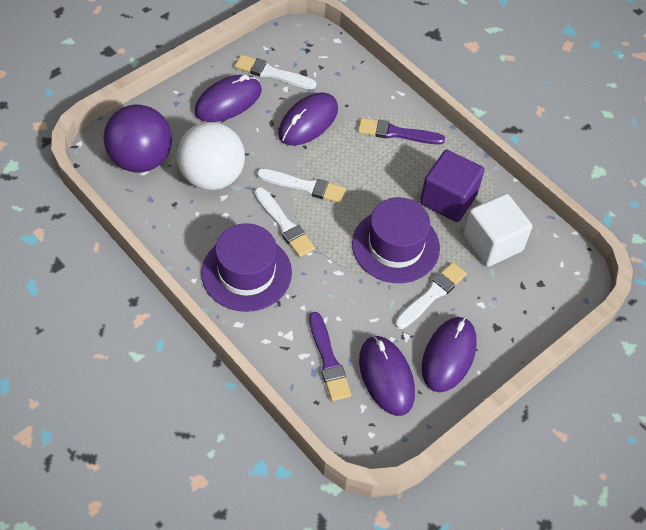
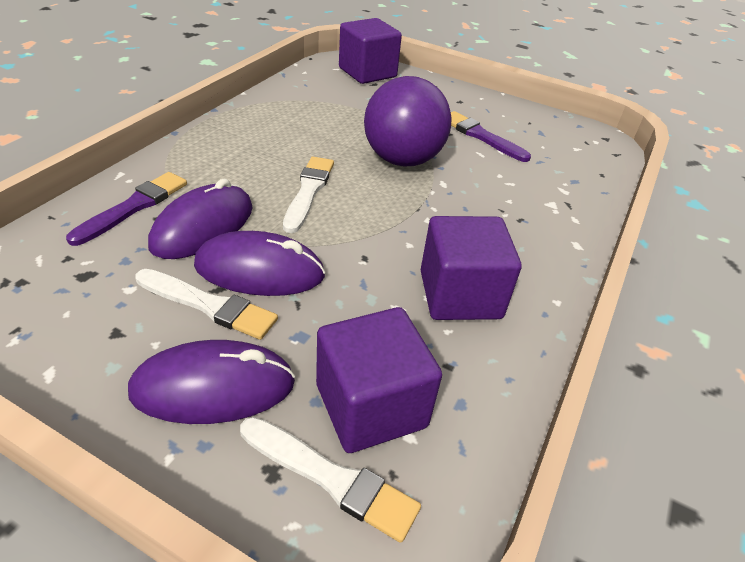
purple cube: [420,150,484,222] = 1 -> [316,307,442,453] [339,18,402,84] [421,216,521,320] = 3
purple hat: [201,223,292,312] [352,197,440,283] = 2 -> none = 0
purple mouse: [194,75,261,122] [278,92,338,146] [359,335,415,416] [422,317,477,392] = 4 -> [128,340,295,424] [148,179,253,259] [194,231,325,296] = 3
white ball: [177,122,245,190] = 1 -> none = 0
white brush: [235,55,316,89] [254,187,315,257] [257,168,346,203] [395,262,467,329] = 4 -> [135,269,278,340] [240,417,421,543] [283,156,334,233] = 3
white cube: [463,194,532,267] = 1 -> none = 0

